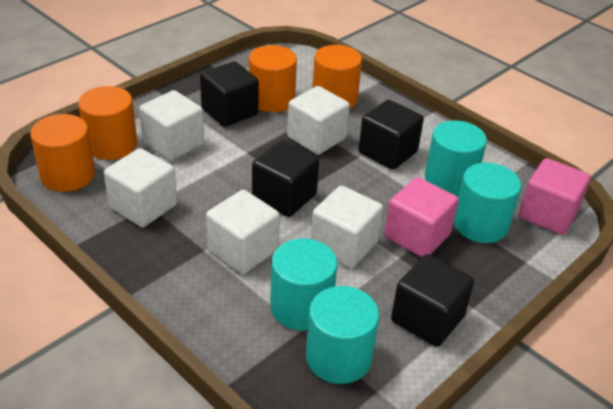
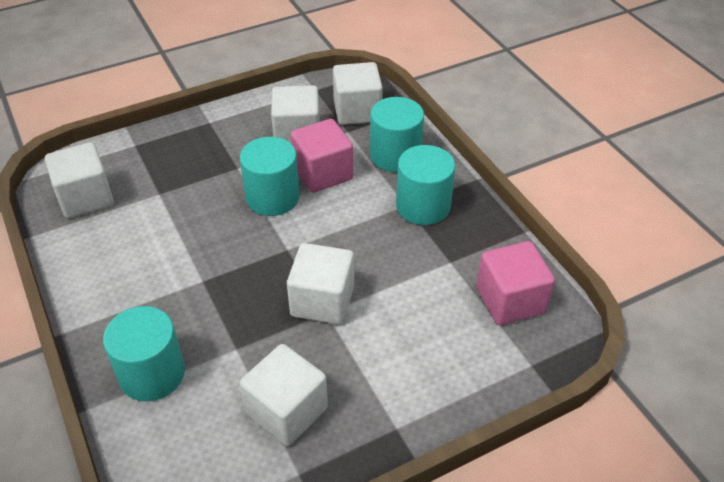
black cube: [200,61,259,127] [252,140,319,217] [359,100,424,170] [391,254,474,347] = 4 -> none = 0
orange cylinder: [30,114,95,192] [78,86,137,160] [249,45,297,112] [312,45,362,109] = 4 -> none = 0

